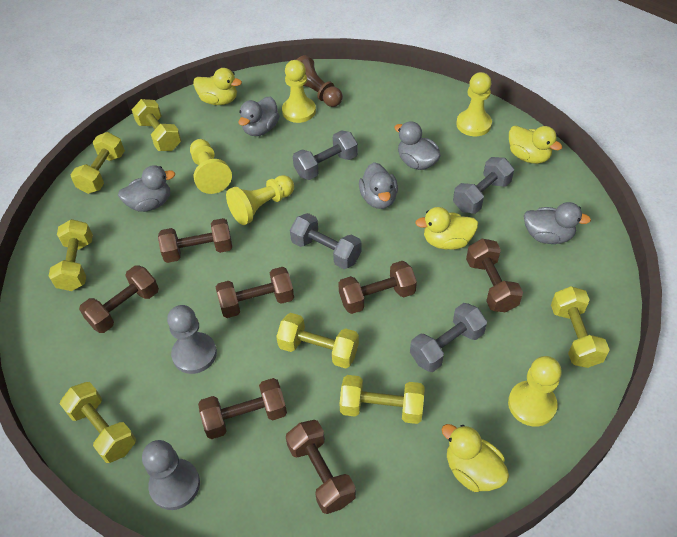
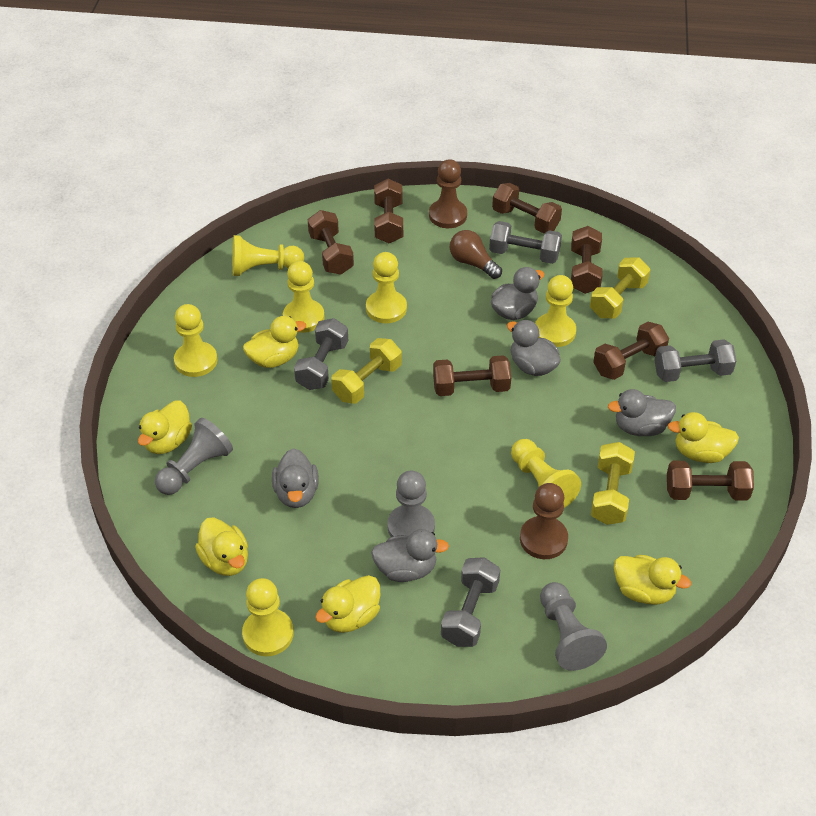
brown light bulb: none = 0 -> [450,230,502,279] = 1
brown pawn: [296,55,343,107] = 1 -> [429,159,467,228] [520,483,568,559] = 2
grey pawn: [142,440,200,510] [167,305,217,374] = 2 -> [155,418,233,495] [387,470,435,537] [540,582,607,671] = 3
yellow duck: [193,68,242,105] [415,207,478,250] [441,424,509,492] [509,125,562,164] = 4 -> [138,400,192,454] [195,517,248,576] [243,316,306,368] [315,575,380,633] [614,555,691,605] [668,412,739,463] = 6
yellow dumbbell: [49,219,93,291] [60,382,136,463] [70,132,125,194] [132,99,181,151] [276,313,359,369] [339,375,425,424] [551,286,610,368] = 7 -> [331,338,402,404] [590,257,650,318] [591,442,635,525] = 3
yellow pawn: [190,139,232,194] [226,175,294,225] [282,60,316,123] [456,72,492,136] [508,356,562,427] = 5 -> [174,304,217,377] [232,235,304,276] [242,578,294,656] [283,261,325,333] [366,252,407,323] [511,439,581,508] [535,275,576,347] = 7

